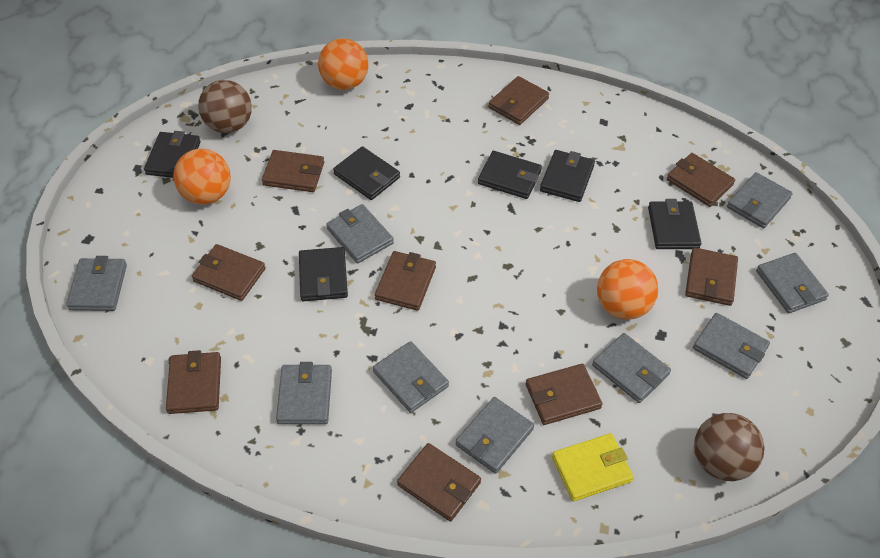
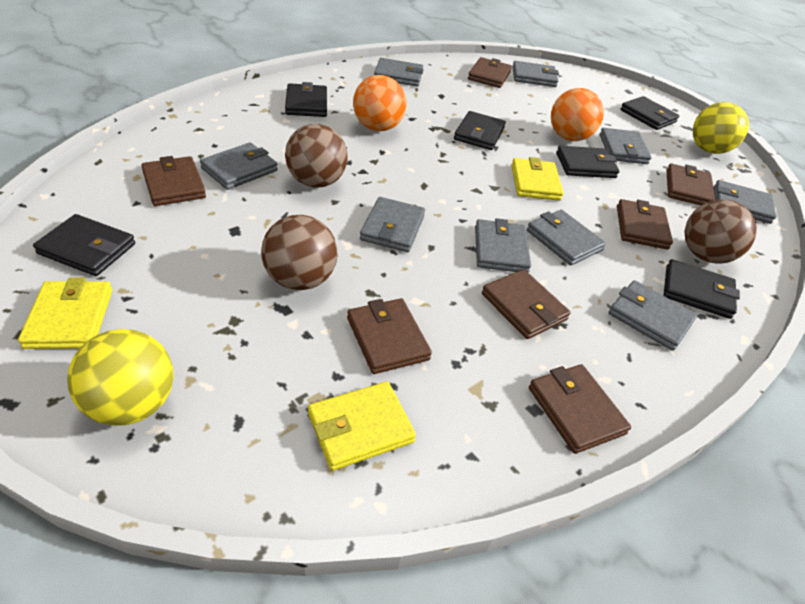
brown ball: [198,80,252,133] [694,413,765,481] = 2 -> [261,215,338,290] [285,124,348,188] [685,199,757,264] = 3
brown wallet: [166,350,221,414] [192,244,266,301] [262,150,324,192] [375,251,436,311] [397,443,481,522] [488,76,549,125] [526,364,602,425] [667,153,735,207] [685,247,738,306] = 9 -> [141,156,206,206] [347,298,432,374] [468,57,512,88] [482,269,571,339] [529,364,631,454] [617,199,673,250] [666,163,716,205] = 7
orange ball: [173,149,231,204] [318,38,369,90] [597,259,658,320] = 3 -> [353,75,406,131] [551,88,604,141] = 2
yellow ball: none = 0 -> [67,329,174,426] [693,102,749,154] = 2
yellow wallet: [552,433,634,501] = 1 -> [18,277,112,349] [308,381,416,471] [512,157,564,201] = 3

